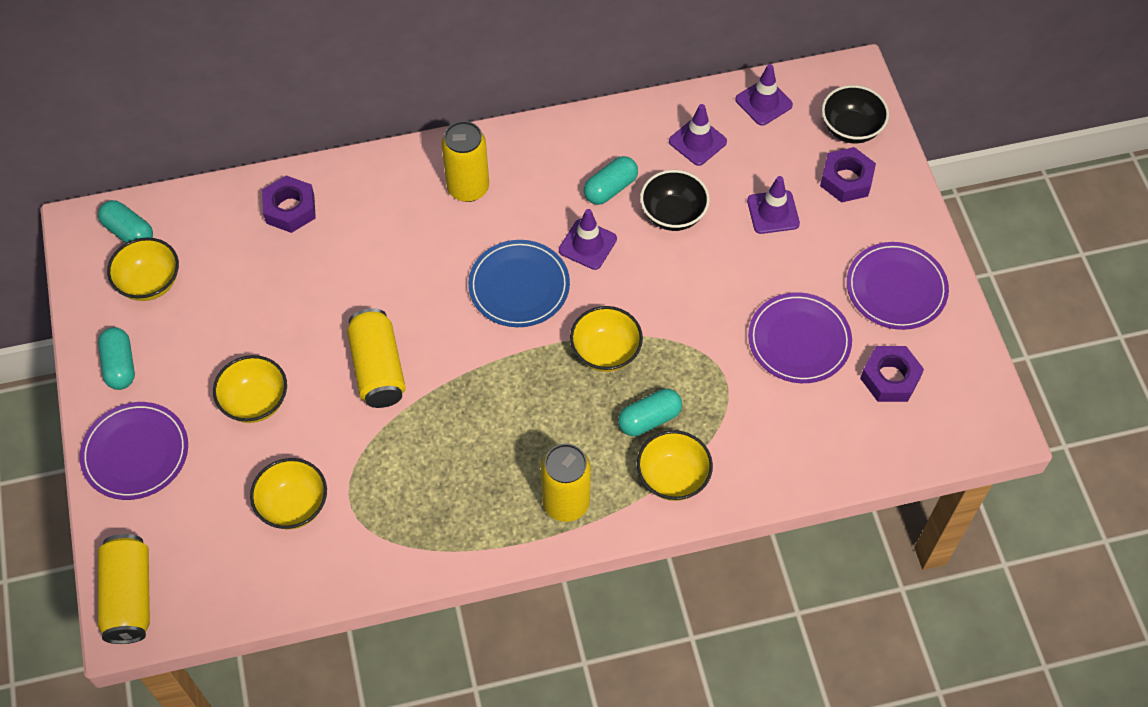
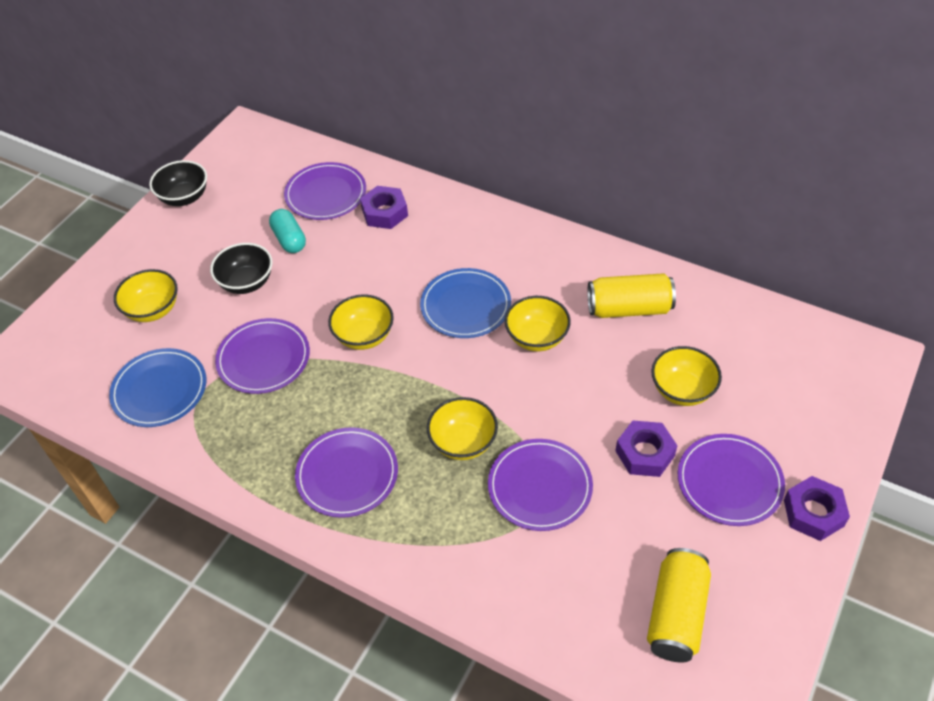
blue plate: [468,240,570,327] = 1 -> [109,348,206,427] [420,268,511,338] = 2
purple plate: [80,402,188,500] [748,292,852,383] [847,242,949,330] = 3 -> [215,318,310,394] [284,162,366,220] [295,427,398,518] [488,439,593,531] [678,434,785,526] = 5
purple traffic cone: [559,209,617,270] [669,104,727,166] [735,64,793,126] [747,176,800,234] = 4 -> none = 0
turquoise capsule: [98,200,153,243] [98,327,135,390] [584,156,638,205] [618,389,682,436] = 4 -> [269,209,306,253] = 1
yellow can: [98,534,150,644] [347,308,406,408] [441,121,489,202] [541,444,591,522] = 4 -> [587,273,676,318] [647,548,711,662] = 2

